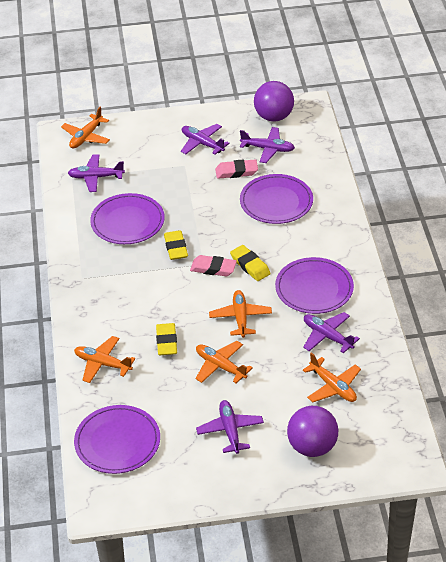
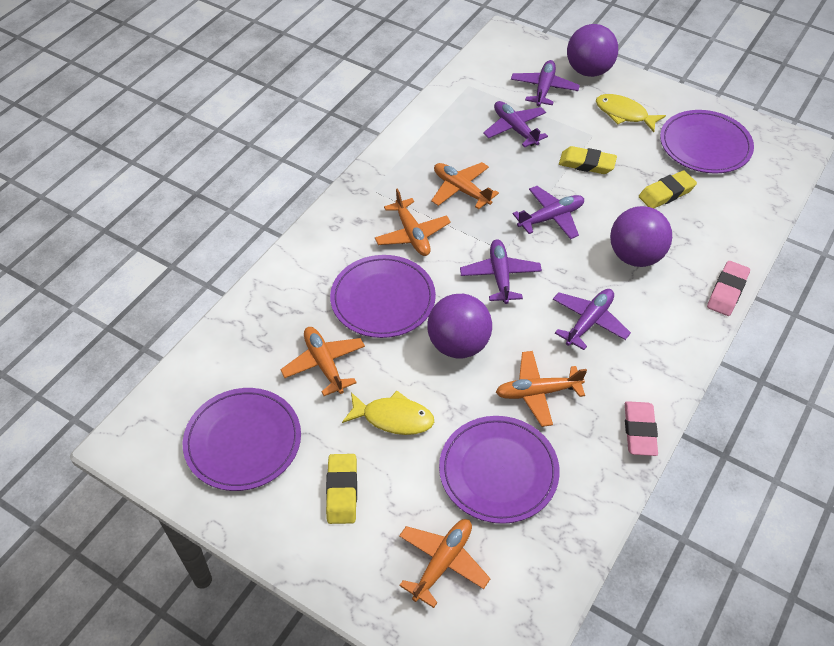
purple ball: [254,81,294,122] [287,406,338,457] = 2 -> [427,294,492,358] [567,24,618,77] [610,206,672,267] = 3
yellow fish: none = 0 -> [342,391,434,435] [596,94,666,132] = 2

